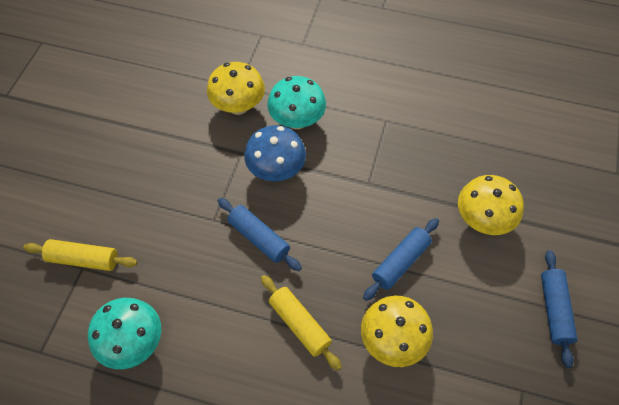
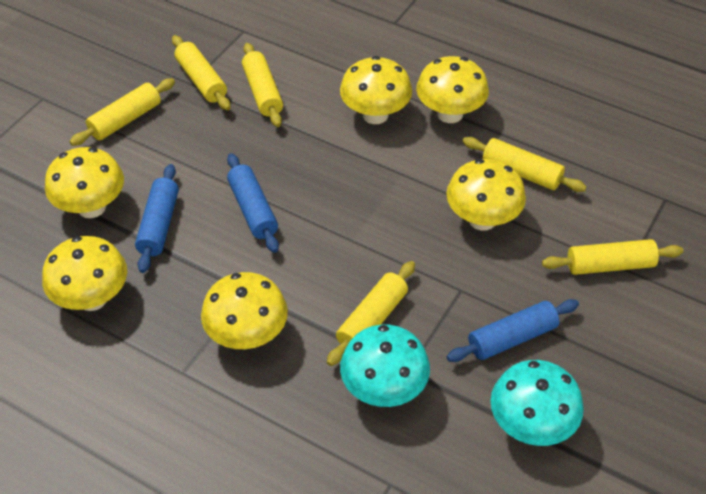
blue mushroom: [244,125,306,182] = 1 -> none = 0
yellow mushroom: [207,62,265,115] [361,296,433,367] [458,175,524,235] = 3 -> [42,236,127,311] [45,147,124,218] [201,272,288,349] [340,56,412,124] [416,56,489,123] [446,159,526,231] = 6
yellow rolling pin: [23,239,137,271] [261,275,342,370] = 2 -> [70,78,175,146] [172,35,230,110] [242,43,283,127] [327,261,415,366] [463,137,586,192] [542,239,683,275] = 6

